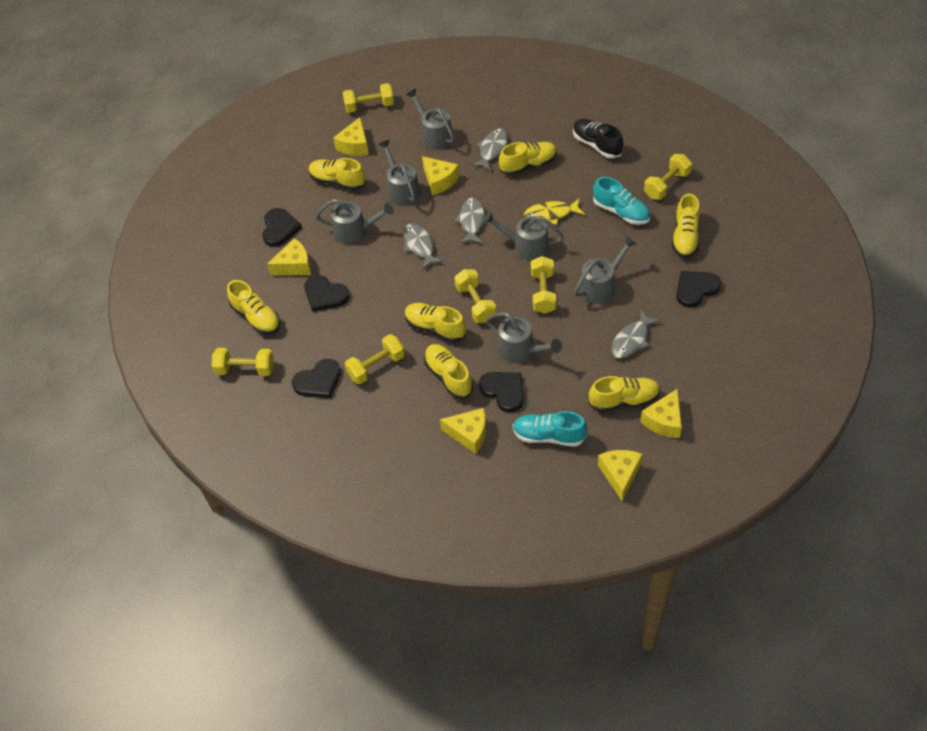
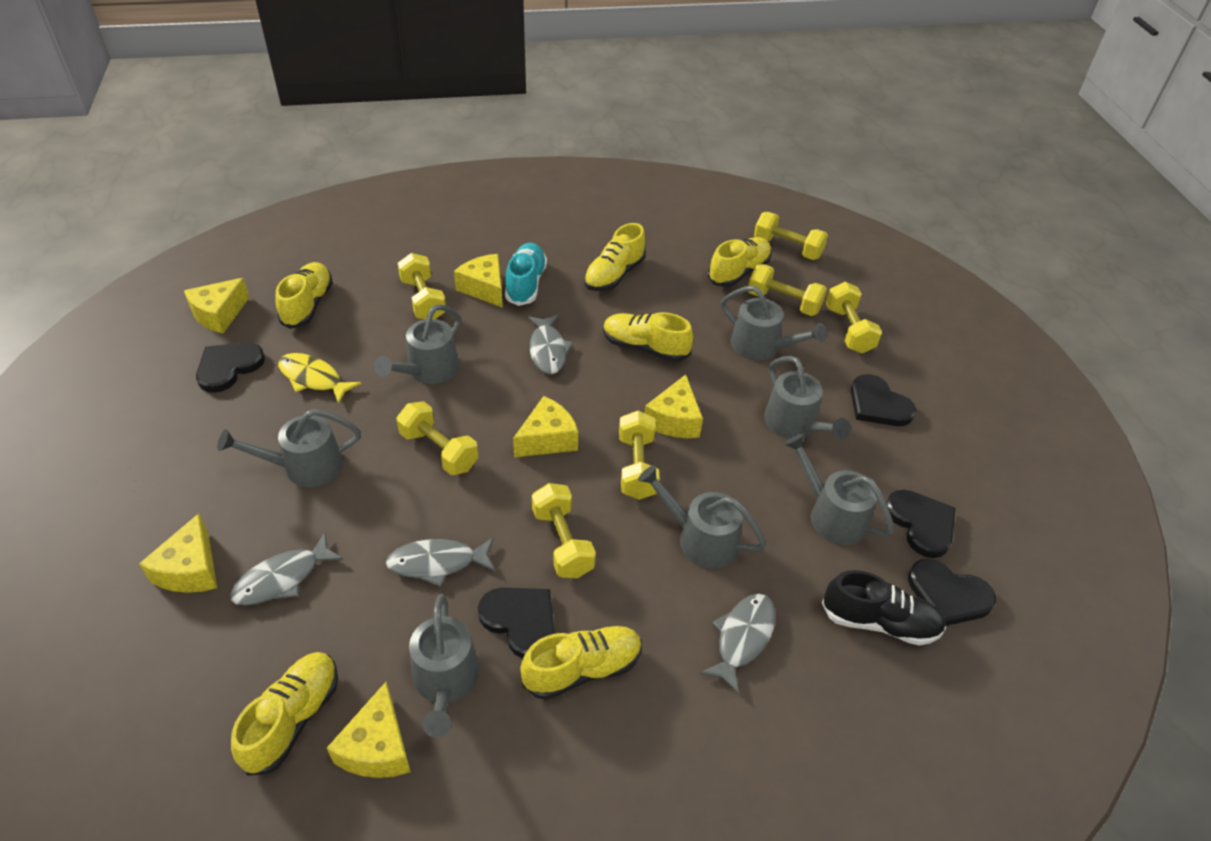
grey watering can: [316,199,394,245] [378,139,421,206] [406,89,455,150] [483,211,564,261] [486,312,562,363] [574,236,637,303] = 6 -> [217,409,361,487] [374,304,461,384] [409,594,479,738] [638,465,766,568] [721,286,827,360] [764,356,851,440] [784,433,894,545] = 7
turquoise shoe: [513,411,587,447] [593,177,651,225] = 2 -> [505,243,547,306] = 1
yellow dumbbell: [212,348,274,376] [343,83,394,113] [345,334,405,384] [454,269,496,323] [531,256,556,314] [644,154,692,200] = 6 -> [396,401,479,475] [398,253,446,319] [532,483,596,578] [619,411,660,500] [748,264,827,316] [754,212,828,260] [826,282,882,353] = 7
yellow shoe: [227,280,280,334] [309,158,365,190] [405,303,466,342] [424,344,473,399] [499,142,557,176] [589,376,661,412] [672,194,700,258] = 7 -> [231,652,338,776] [276,262,333,329] [520,626,642,700] [584,223,646,291] [603,312,693,362] [708,237,772,287] = 6

